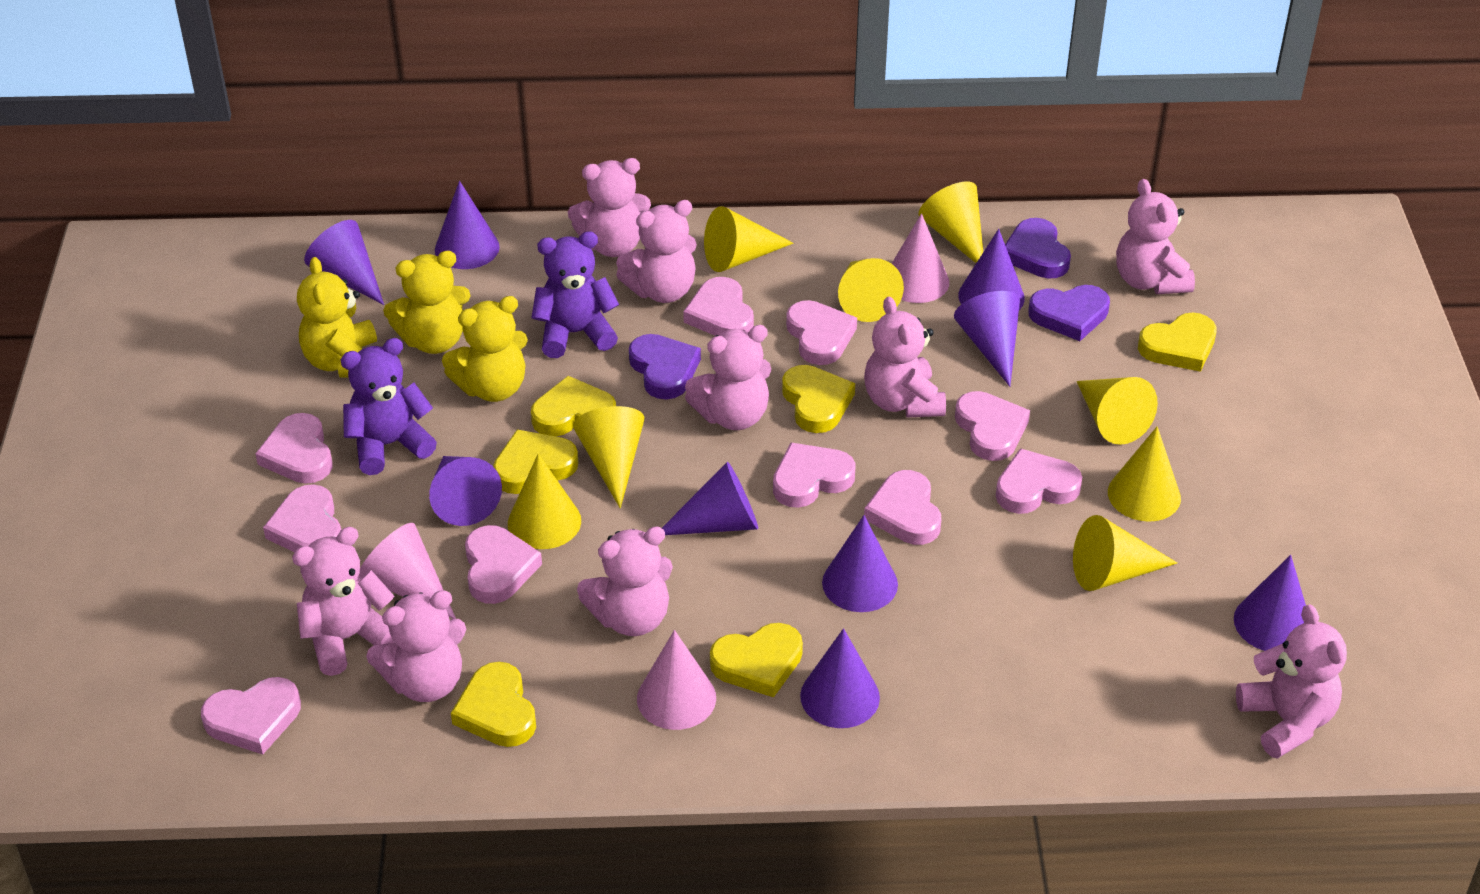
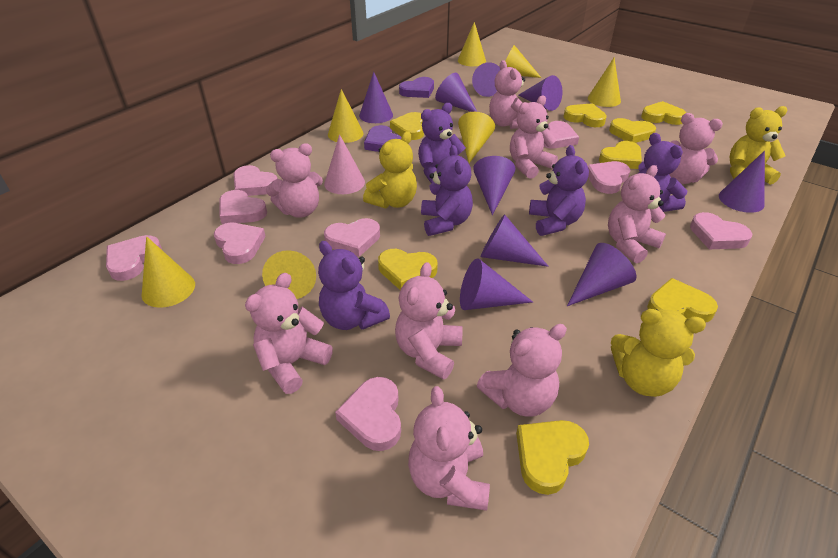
pink cone: [359,523,456,619] [637,630,716,730] [891,214,949,303] = 3 -> [324,134,365,194] = 1
pink heart: [201,677,301,755] [255,413,332,484] [263,484,341,552] [465,525,542,604] [683,277,754,336] [773,443,856,508] [786,300,857,365] [864,470,941,545] [955,391,1030,461] [996,448,1082,514] = 10 -> [106,235,162,281] [214,223,266,264] [219,190,267,224] [233,165,277,196] [324,218,380,257] [335,377,401,451] [544,121,579,149] [587,161,630,194] [690,212,752,249] = 9
purple heart: [629,334,701,399] [1005,218,1071,278] [1028,285,1110,341] = 3 -> [364,125,401,152] [399,77,434,98] = 2
purple teddy bear: [341,338,437,475] [532,231,619,358] = 2 -> [318,241,390,330] [418,103,466,183] [421,145,473,236] [529,145,589,236] [638,133,687,212] = 5
yellow cone: [508,453,581,549] [573,406,644,508] [704,206,794,272] [838,258,904,322] [919,182,983,263] [1073,515,1177,591] [1077,377,1158,445] [1108,427,1181,522] = 8 -> [141,236,195,308] [262,250,316,299] [328,89,364,143] [458,22,486,66] [458,112,495,163] [506,45,541,78] [588,58,621,107] = 7
yellow heart: [451,662,536,747] [493,429,579,494] [531,376,616,436] [710,623,803,697] [782,365,855,433] [1138,312,1217,372] = 6 -> [378,249,437,290] [390,112,424,140] [516,420,589,495] [563,103,607,127] [599,141,642,169] [609,118,656,143] [641,101,686,125] [647,278,718,323] = 8

